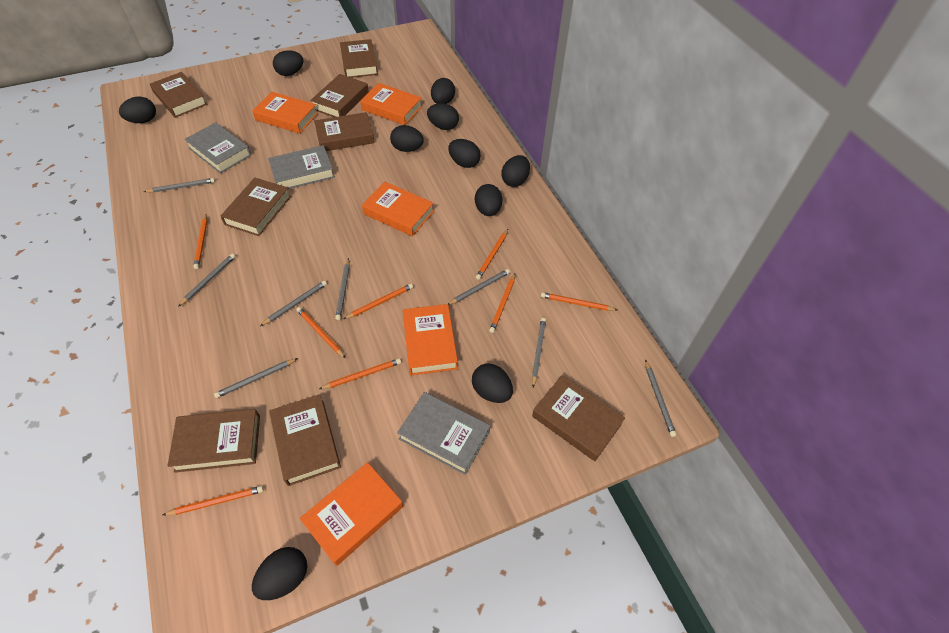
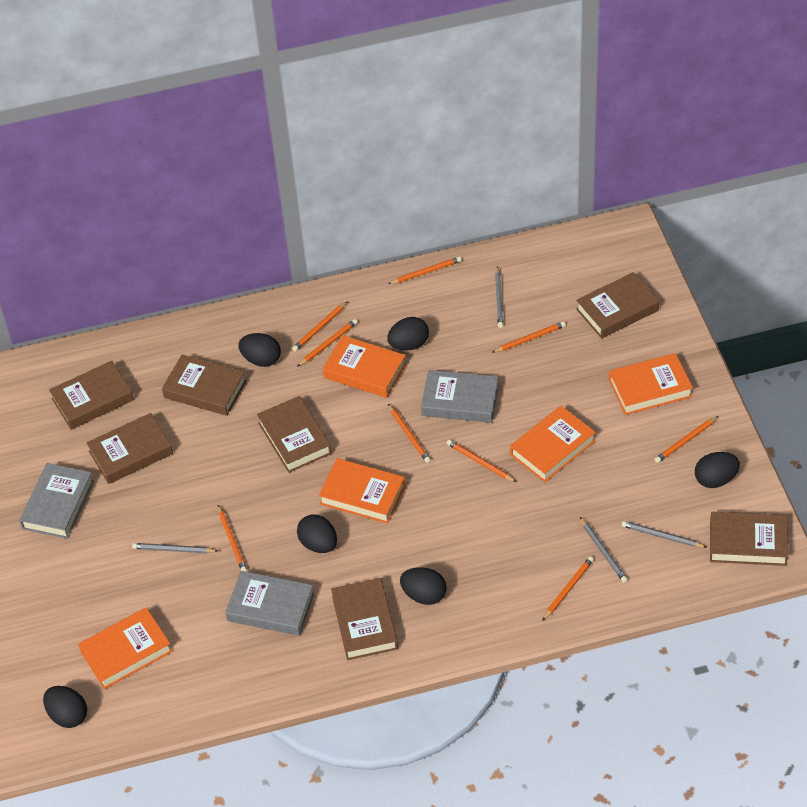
black egg: [119,97,156,123] [252,547,307,600] [273,50,303,76] [390,125,424,152] [427,103,459,130] [431,78,455,104] [448,139,481,168] [472,363,513,403] [475,184,502,216] [502,155,530,187] = 10 -> [43,686,87,728] [238,333,281,367] [297,514,337,553] [387,317,429,351] [400,567,447,605] [695,452,740,488] = 6
brown book: [150,72,207,118] [167,409,260,473] [221,178,291,236] [269,394,341,486] [310,74,369,117] [314,112,375,151] [340,39,378,78] [532,375,625,461] = 8 -> [49,361,134,430] [86,413,173,484] [162,354,246,416] [257,396,332,473] [331,578,398,660] [576,272,659,339] [710,512,788,566] = 7
grey pencil: [144,178,215,192] [178,254,236,307] [214,358,298,398] [260,281,327,326] [335,258,350,320] [448,269,510,305] [532,318,546,387] [645,359,676,437] = 8 -> [132,543,218,553] [495,266,503,328] [580,517,628,583] [621,521,708,548] = 4
orange pencil: [163,486,264,515] [193,214,207,269] [296,307,346,359] [319,358,401,389] [344,284,413,319] [476,229,508,280] [489,273,515,333] [541,292,617,311] = 8 -> [218,505,247,572] [292,301,348,351] [297,319,358,367] [388,257,461,284] [388,404,431,463] [447,440,516,482] [493,321,566,352] [542,556,594,621] [654,416,718,463] = 9

